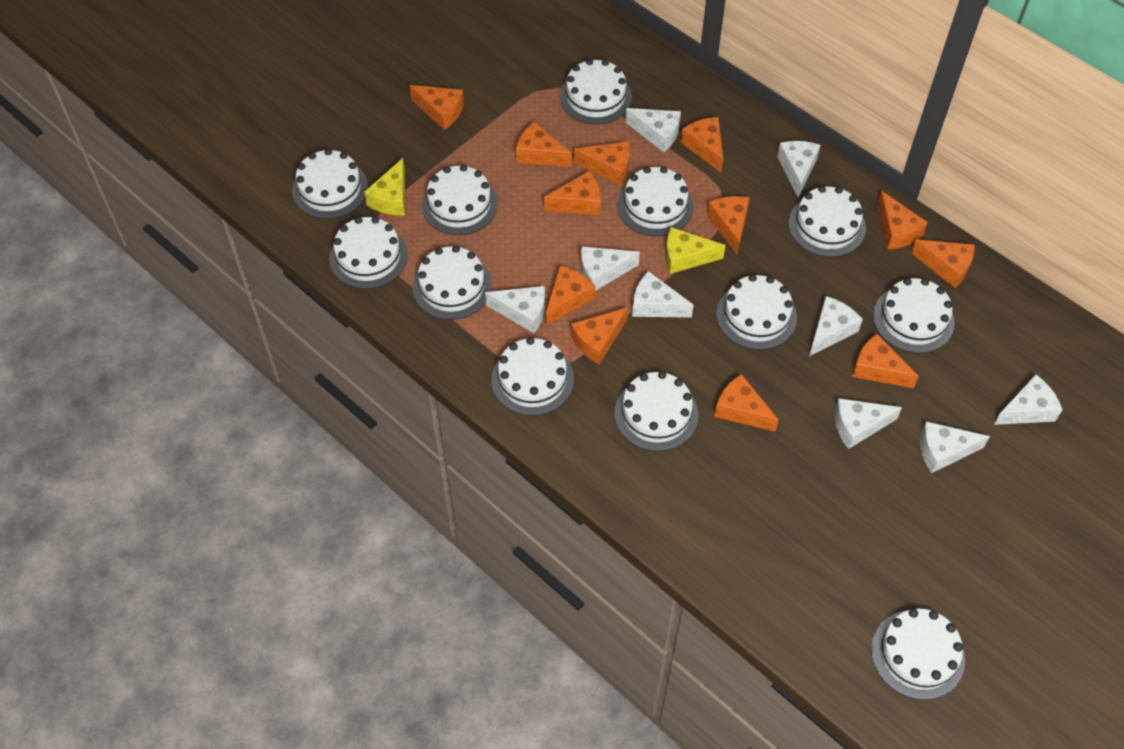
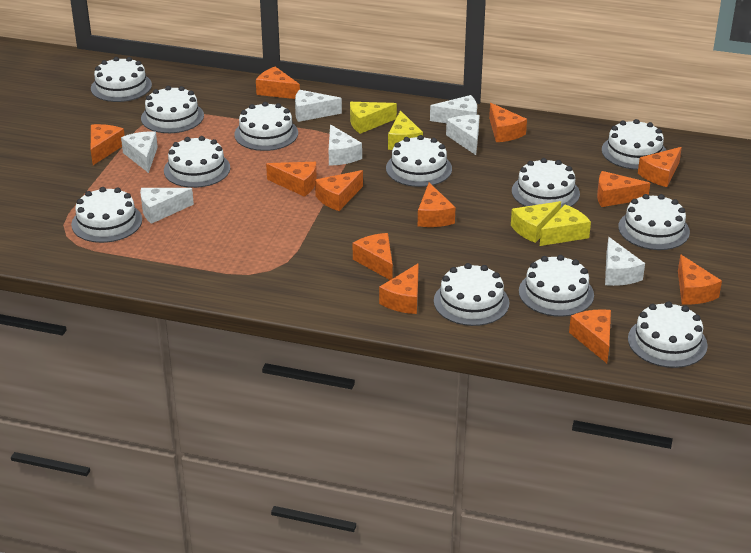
white cheese: [485,286,545,333] [581,246,640,291] [625,108,681,152] [632,271,694,318] [777,141,821,197] [809,296,863,356] [835,398,902,449] [920,421,990,473] [994,374,1063,425] = 9 -> [121,131,158,173] [140,188,194,224] [295,90,342,122] [329,124,362,166] [430,95,477,123] [446,115,480,155] [605,237,645,286] = 7
yellow cheese: [364,158,405,215] [666,227,726,274] = 2 -> [350,102,397,134] [388,110,423,150] [511,201,561,243] [540,205,591,246] = 4

